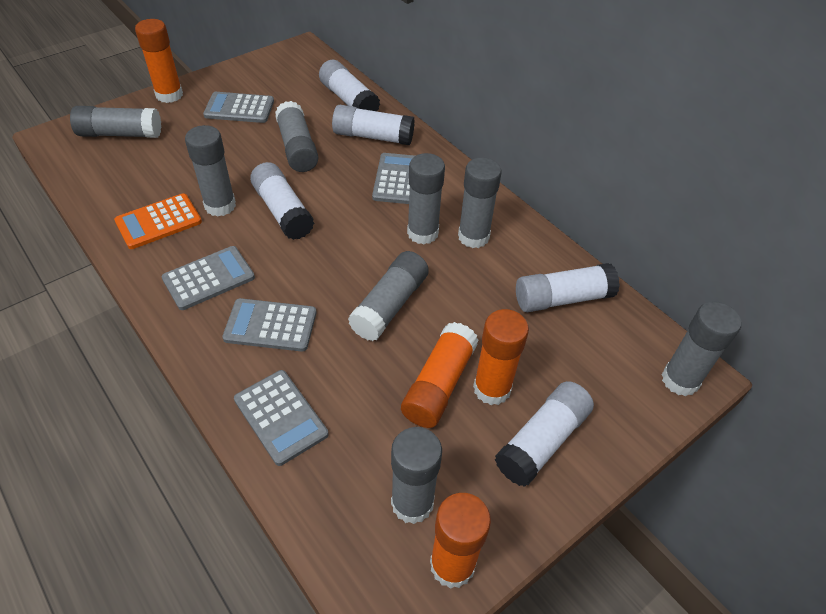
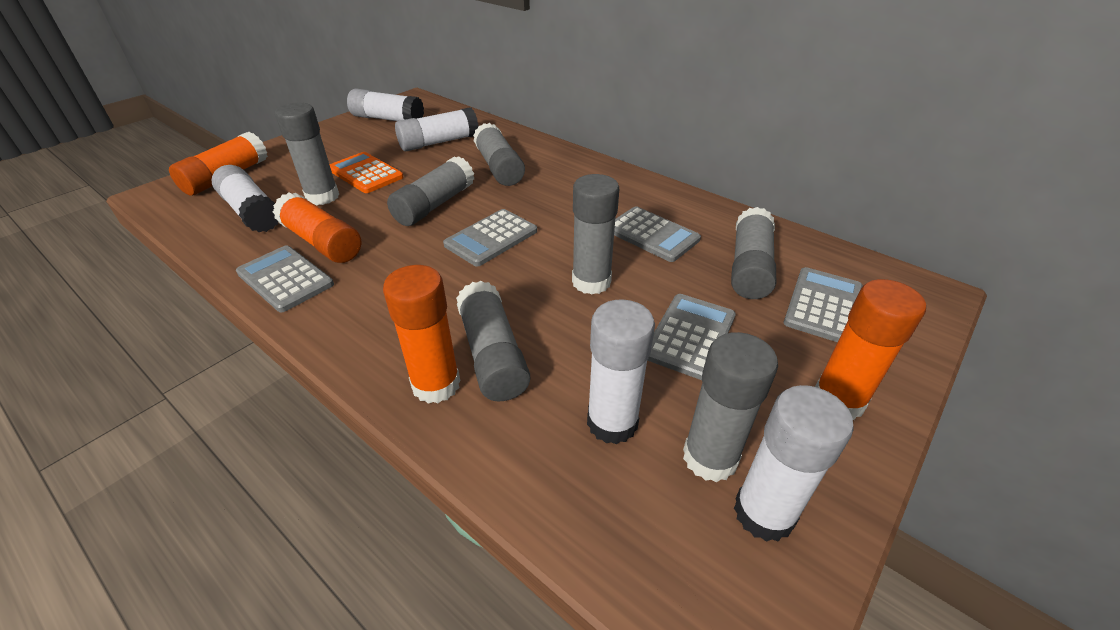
grey glue stick: [70,106,161,138] [185,125,236,217] [275,101,318,172] [348,251,429,341] [391,427,442,524] [407,153,445,244] [458,157,502,248] [662,301,741,396] = 8 -> [275,103,339,206] [387,156,474,226] [456,281,530,402] [473,123,525,186] [572,174,619,295] [683,332,778,482] [731,207,776,299] = 7

